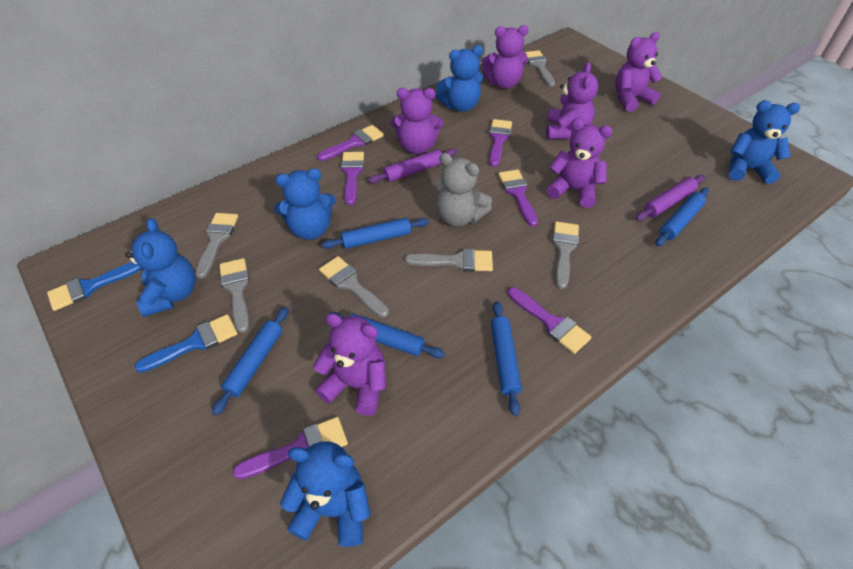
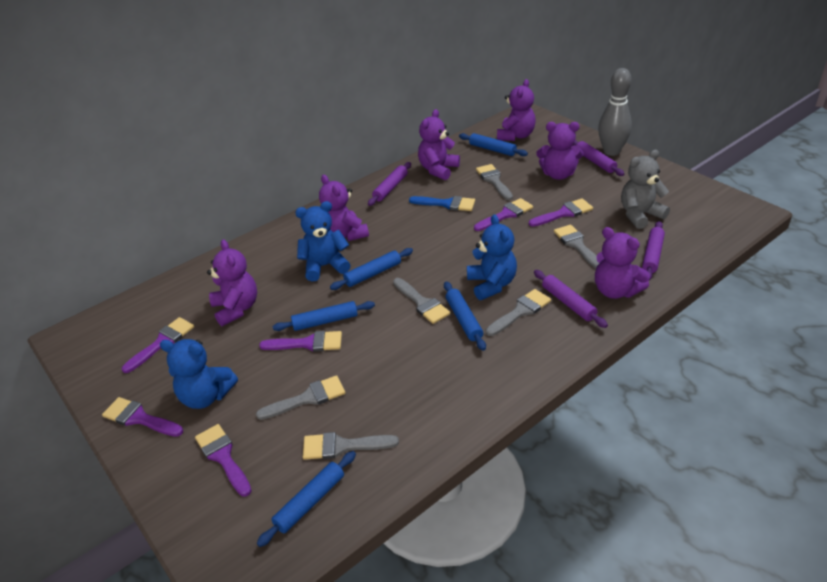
blue brush: [47,262,143,311] [134,314,237,373] = 2 -> [409,196,475,211] = 1
blue teddy bear: [125,218,196,317] [274,168,336,240] [280,441,371,547] [436,45,483,112] [729,100,800,184] = 5 -> [160,339,238,409] [295,201,351,282] [467,214,517,300] = 3
grey bowling pin: none = 0 -> [598,68,632,156] = 1
purple rolling pin: [368,149,457,183] [635,175,705,221] = 2 -> [368,162,411,206] [534,270,608,328] [573,140,624,176] [642,221,665,281] = 4

